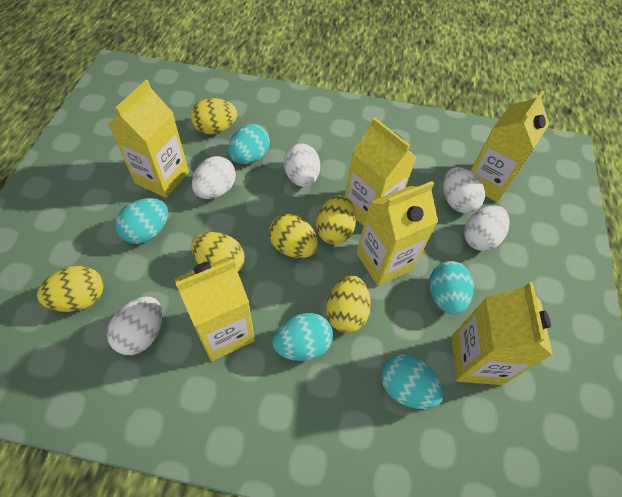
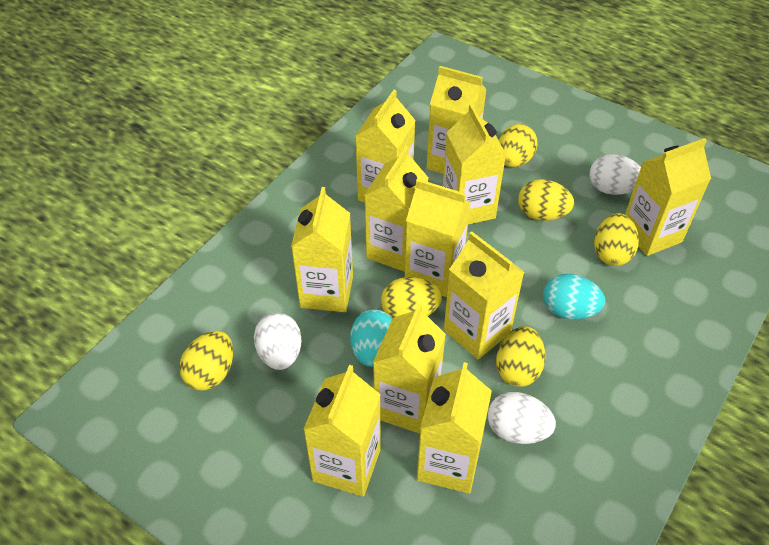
turquoise egg: [115,198,168,244] [228,124,270,164] [273,313,333,361] [381,354,443,409] [429,261,474,315] = 5 -> [350,309,392,367] [543,274,605,320] = 2
white egg: [107,297,163,355] [192,156,236,199] [283,143,320,187] [443,167,485,213] [464,206,510,251] = 5 -> [254,312,302,370] [488,392,556,444] [590,154,641,195] = 3
yellow carton: [108,80,189,198] [175,257,255,361] [345,117,416,226] [356,181,438,286] [452,282,553,385] [470,91,549,202] = 6 -> [291,187,353,312] [303,365,381,497] [355,90,416,203] [365,146,428,272] [373,303,446,434] [405,179,471,297] [417,362,492,494] [427,66,487,174] [443,104,506,224] [444,231,524,360] [625,138,711,256] = 11

